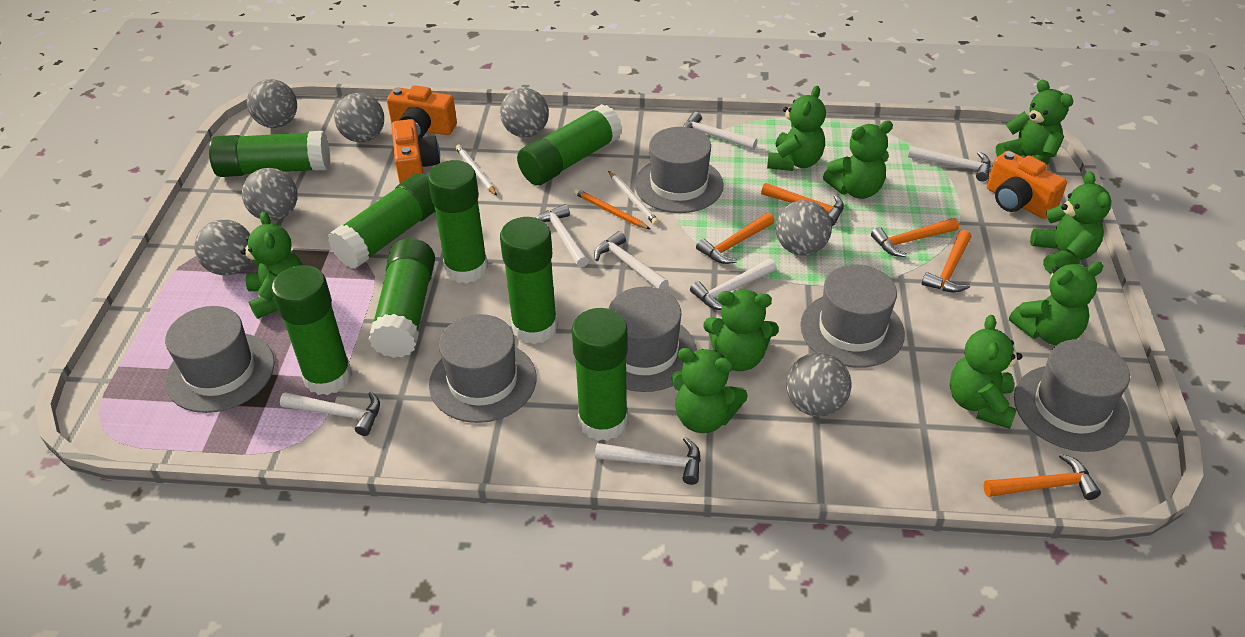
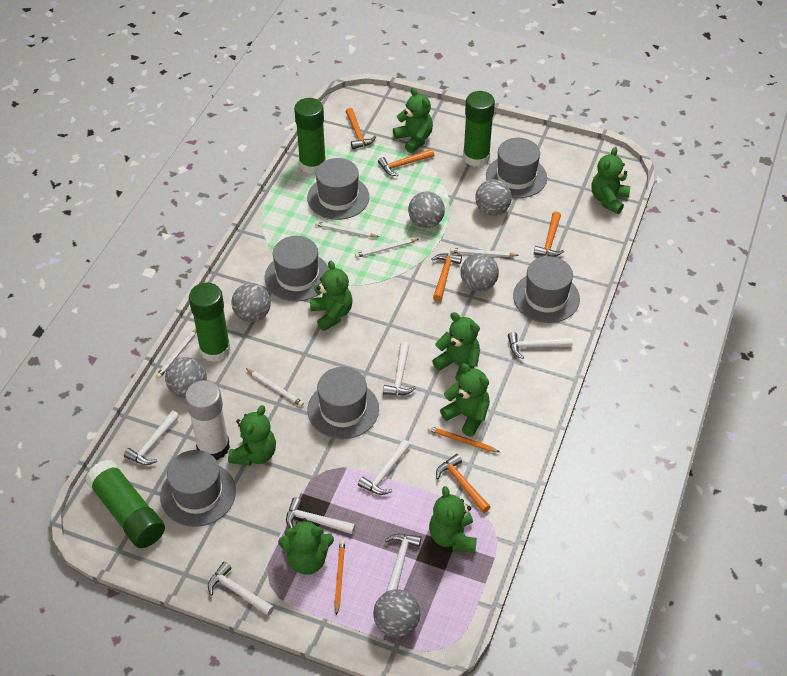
green glue stick: [209,131,330,177] [271,265,352,395] [328,173,435,269] [368,238,435,358] [428,160,488,284] [500,217,558,344] [517,104,622,185] [572,308,628,441] = 8 -> [85,460,165,548] [189,283,231,362] [294,98,326,174] [463,91,495,167] = 4
green teddy bear: [240,212,302,319] [671,348,748,433] [703,290,779,371] [767,86,826,171] [823,121,893,199] [950,315,1022,429] [996,80,1074,165] [1009,262,1104,345] [1030,171,1111,274] = 9 -> [228,405,276,466] [278,518,334,575] [310,261,352,331] [393,87,433,153] [429,486,477,553] [432,312,480,381] [440,363,490,436] [591,147,630,214] = 8
grey ball: [194,220,251,275] [242,168,298,221] [247,79,297,128] [334,93,384,142] [500,88,549,137] [776,200,832,256] [786,353,852,417] = 7 -> [165,357,207,398] [232,283,271,322] [373,589,420,638] [408,191,445,228] [460,253,499,291] [475,179,512,216] = 6
orange camera: [387,85,457,137] [391,119,440,184] [987,151,1067,219] = 3 -> none = 0
orange pencil: [574,189,650,229] = 1 -> [334,540,345,616] [427,426,500,452] = 2
white glue stick: none = 0 -> [185,380,230,460] = 1
white pencil: [456,145,497,196] [608,171,659,225] = 2 -> [156,329,197,378] [246,369,304,407] [315,221,379,237] [355,239,419,258] [450,248,519,257] = 5

